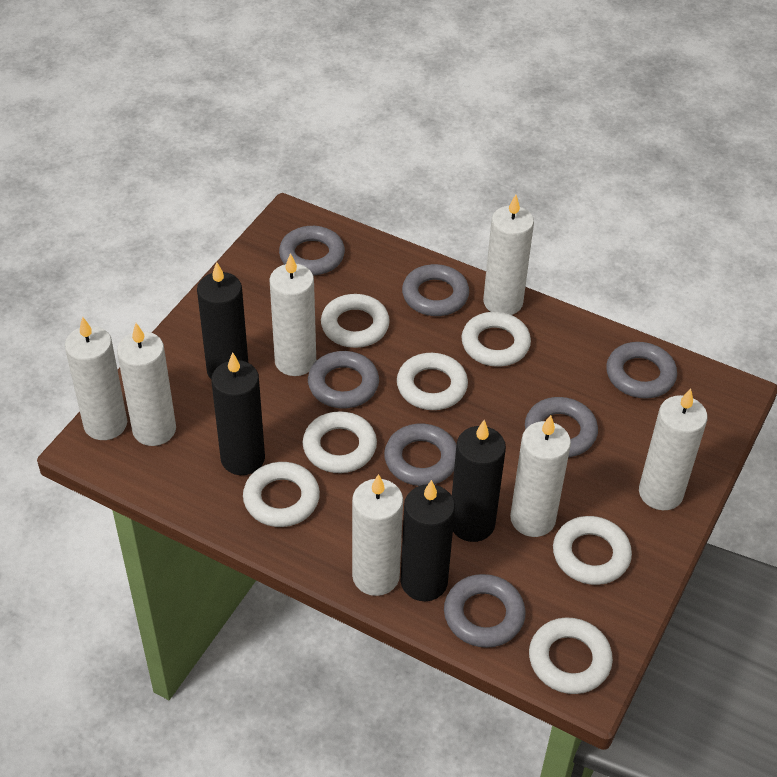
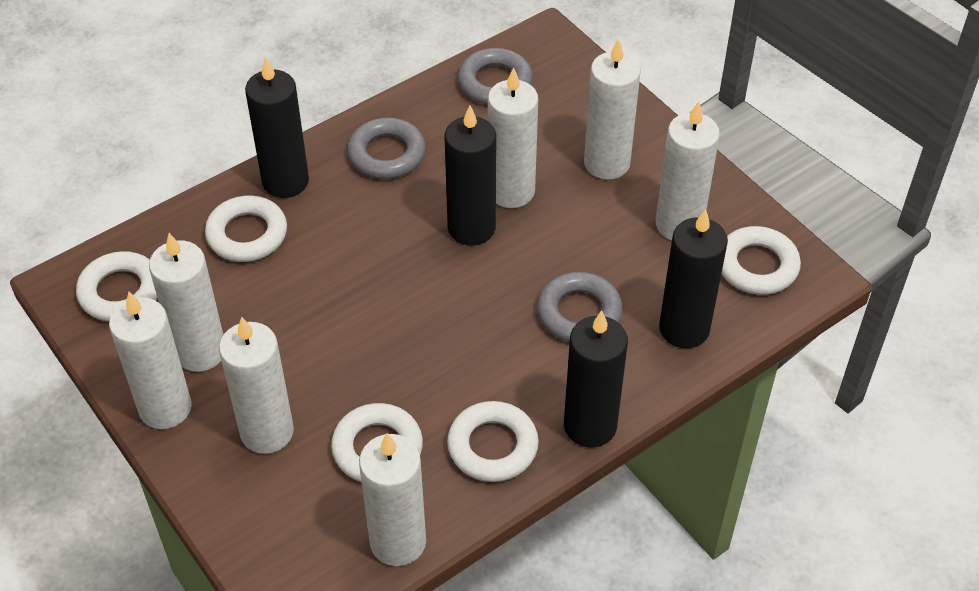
grey ring: [279,226,345,275] [308,351,379,408] [384,424,456,486] [402,264,469,316] [444,574,526,648] [525,397,598,457] [606,342,677,399] = 7 -> [347,118,426,179] [458,48,533,104] [537,272,623,342] = 3
white ring: [243,462,320,527] [303,411,377,473] [321,294,390,348] [397,353,468,410] [461,312,531,367] [529,617,613,694] [553,516,632,585] = 7 -> [76,251,157,321] [205,196,287,262] [331,403,423,482] [447,401,539,482] [721,226,801,295] = 5

